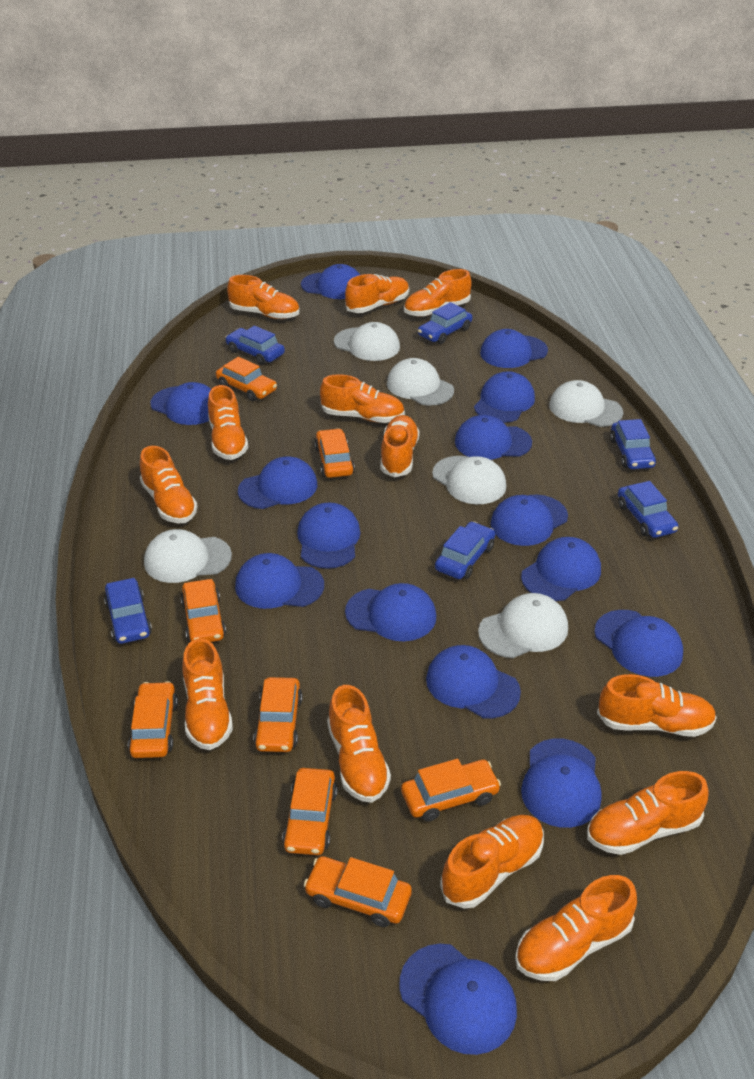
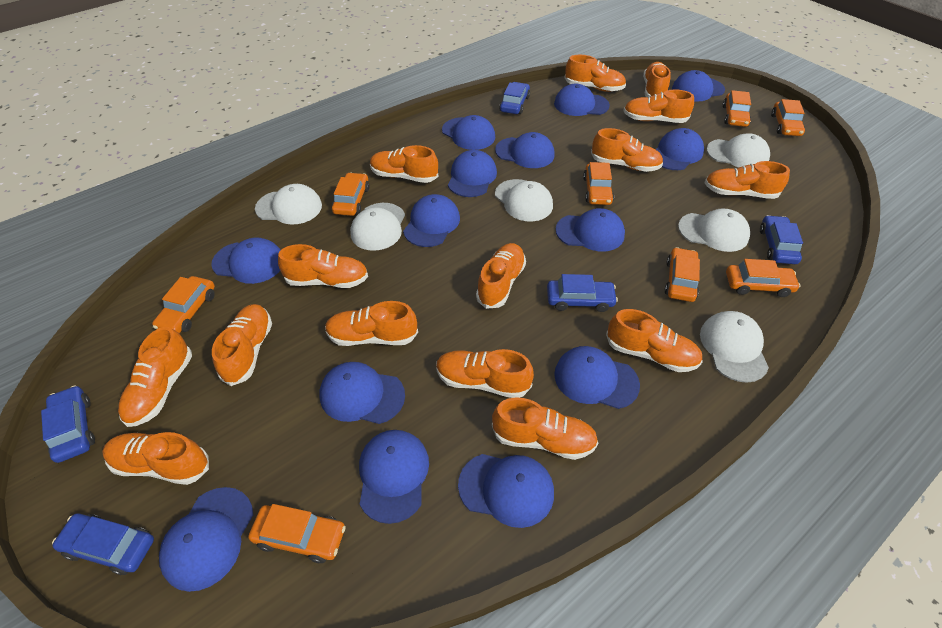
blue cap: [151,382,211,425] [235,553,324,609] [238,456,317,509] [297,503,360,569] [301,264,360,299] [345,583,436,641] [399,943,517,1055] [426,645,521,718] [455,415,532,460] [474,371,535,423] [480,329,548,368] [490,495,568,546] [521,537,601,601] [521,738,602,828] [594,610,683,677] = 15 -> [159,487,253,592] [211,238,280,284] [319,362,405,424] [359,430,429,524] [403,194,460,247] [442,115,495,150] [448,150,497,197] [458,454,554,528] [495,132,555,168] [554,84,610,116] [554,346,640,409] [555,208,625,251] [655,128,704,170] [672,70,725,102] = 14
blue car: [104,578,152,644] [225,326,285,365] [418,302,472,344] [435,522,495,579] [610,419,656,469] [618,481,678,538] = 6 -> [41,385,95,463] [52,514,154,575] [499,82,530,114] [547,274,618,312] [760,215,803,264] = 5
orange shoe: [140,446,198,523] [182,638,233,750] [208,385,248,460] [227,275,300,319] [320,374,405,423] [327,685,391,803] [345,274,409,313] [380,415,420,477] [404,269,472,317] [440,815,544,909] [515,875,637,981] [587,771,709,855] [597,674,717,737] = 13 -> [102,432,209,485] [118,327,192,427] [212,304,272,386] [278,244,368,288] [325,301,418,346] [370,145,438,183] [436,349,534,398] [476,243,526,309] [492,398,598,460] [564,55,626,92] [591,128,663,172] [606,309,703,372] [623,90,694,123] [643,62,671,97] [704,161,790,199] = 15

